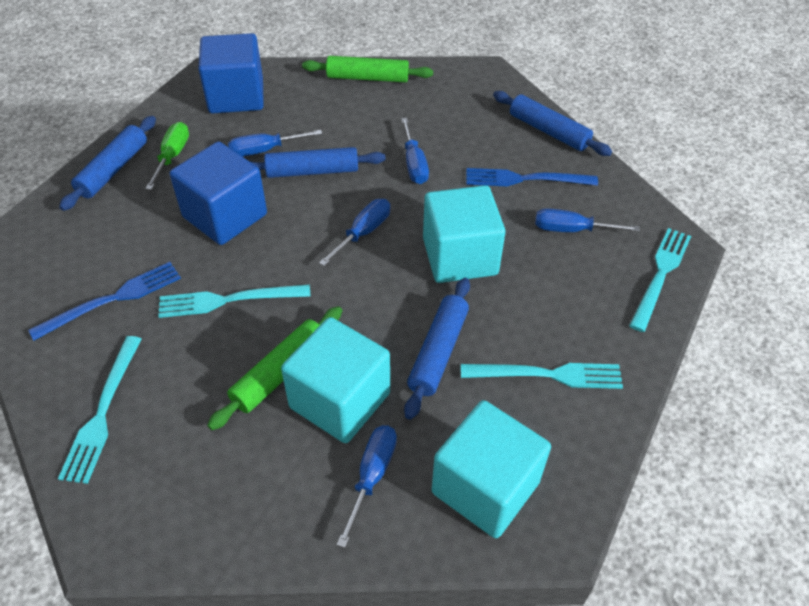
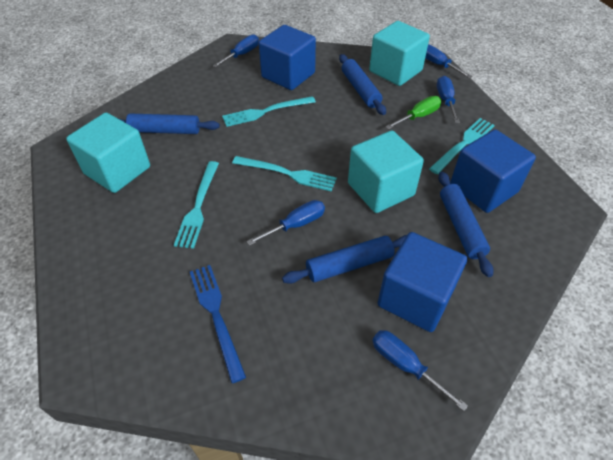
blue cube: [170,142,267,245] [198,33,264,113] = 2 -> [259,25,316,90] [378,232,467,332] [450,129,536,213] = 3
blue fork: [28,262,181,340] [466,168,598,186] = 2 -> [190,265,246,383] = 1
green rolling pin: [207,306,342,430] [302,56,433,83] = 2 -> none = 0

